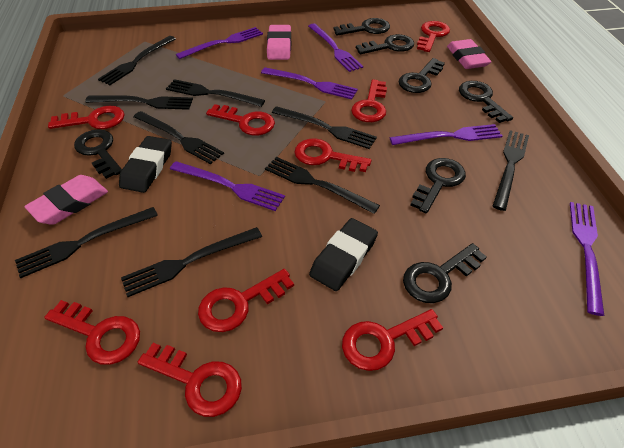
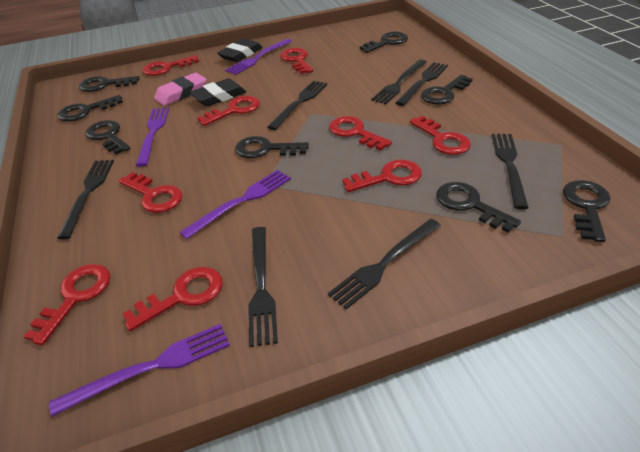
black fork: [15,207,158,278] [85,95,193,110] [98,36,176,85] [121,227,262,297] [133,111,224,164] [166,79,265,107] [265,157,380,214] [272,106,377,149] [492,130,529,211] = 9 -> [57,160,114,240] [248,227,278,347] [267,81,327,130] [328,219,441,310] [371,59,426,104] [395,62,448,106] [491,134,529,209] = 7
black key: [74,129,122,179] [333,18,390,36] [356,34,414,55] [399,58,445,93] [403,243,487,303] [410,158,466,213] [459,81,513,123] = 7 -> [57,95,123,122] [79,76,140,92] [85,120,131,155] [235,136,309,158] [360,32,408,53] [421,75,473,105] [436,182,521,233] [563,180,611,242] = 8
pink eraser: [24,175,108,225] [267,25,291,60] [447,39,491,69] = 3 -> [154,73,207,106] = 1
purple fork: [170,161,285,211] [176,27,263,59] [261,67,358,100] [308,23,363,72] [390,124,502,145] [570,202,604,316] = 6 -> [49,324,230,417] [136,107,169,167] [179,170,291,239] [225,39,292,75] = 4

